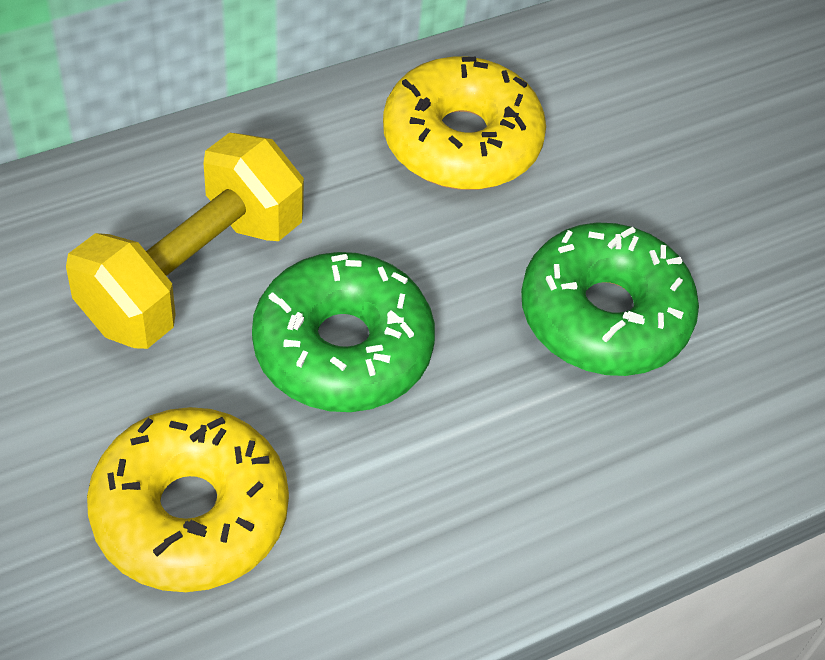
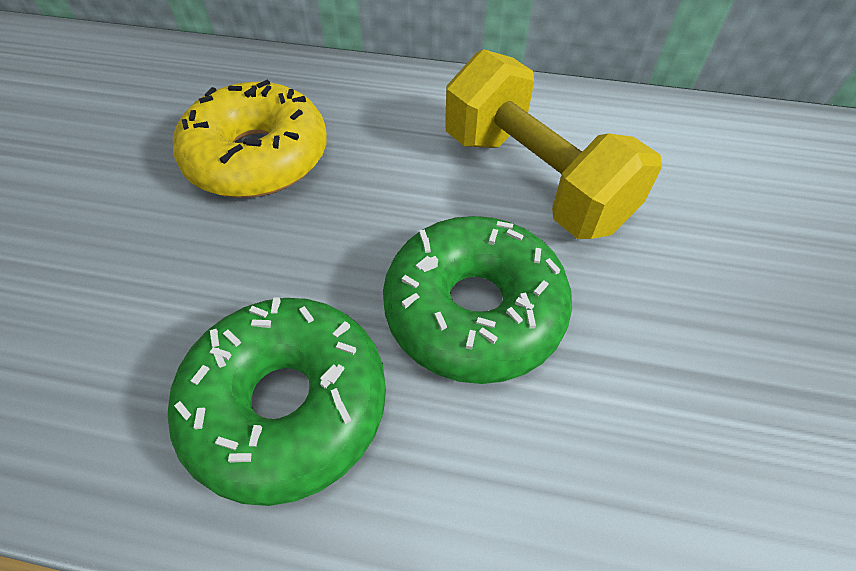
yellow donut: [87,407,289,592] [383,56,546,190] = 2 -> [173,79,327,198] = 1

